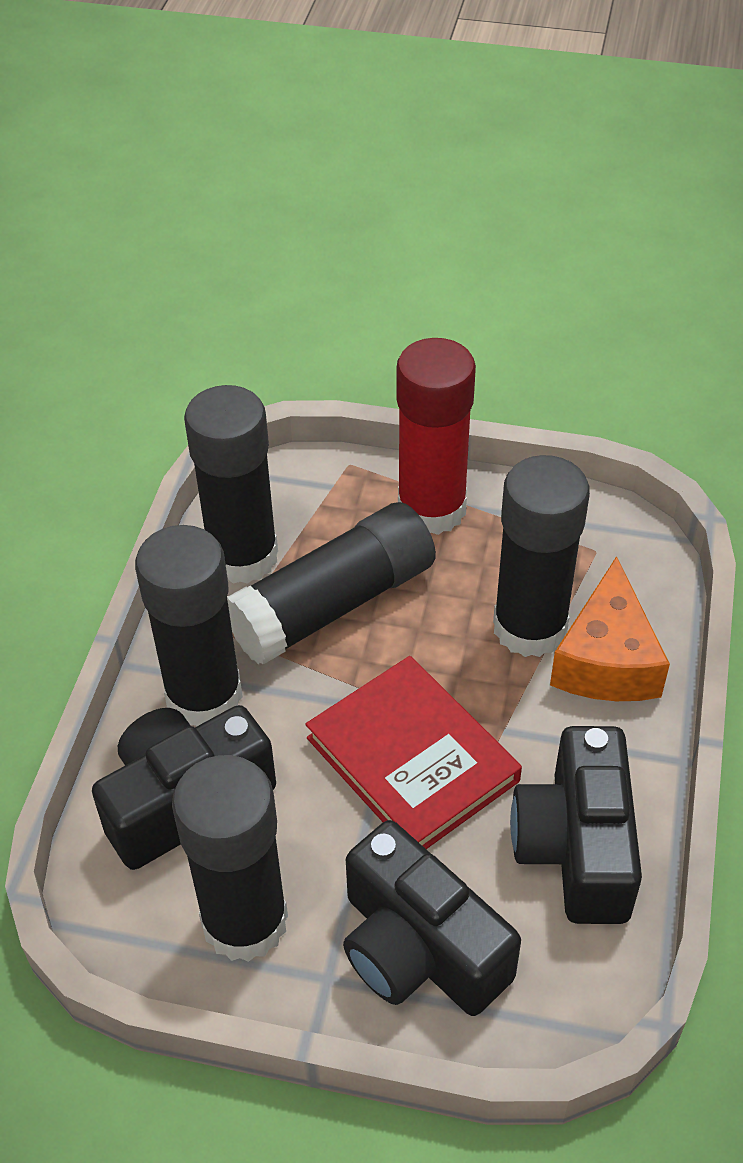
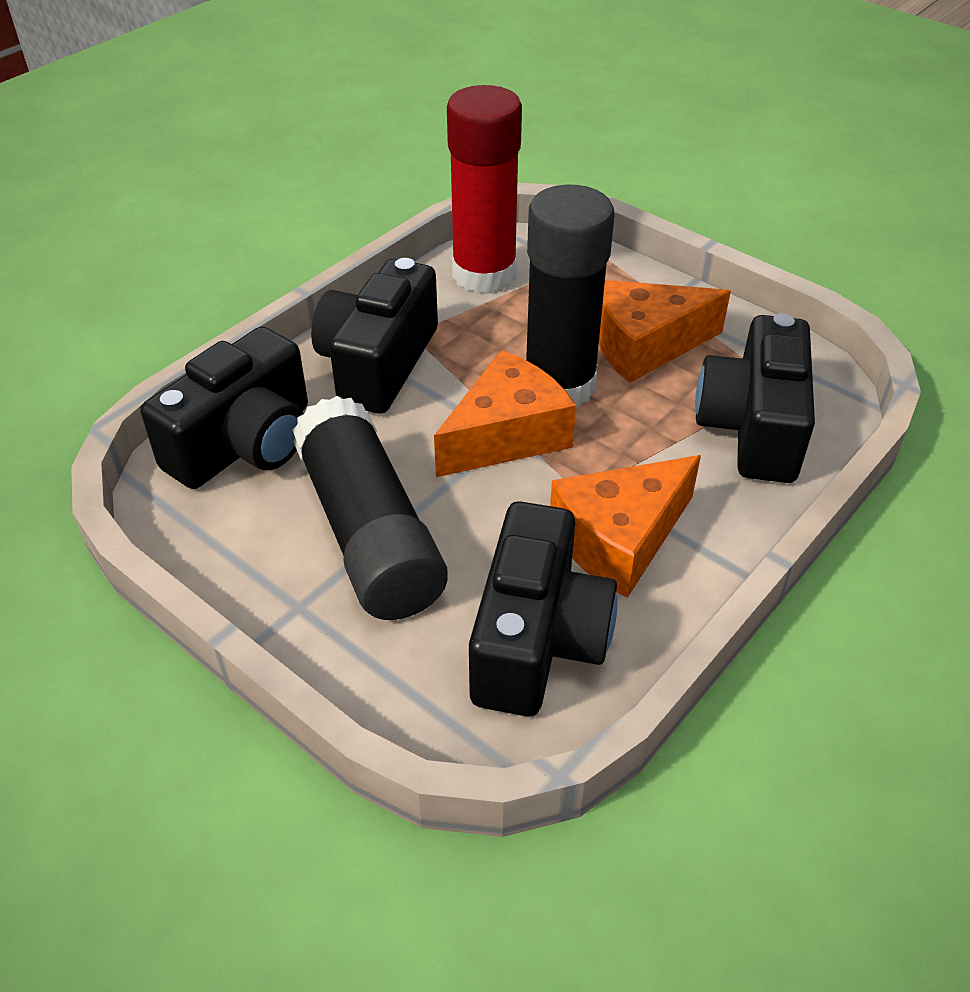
black camera: [92,705,276,870] [343,820,521,1016] [510,726,642,924] = 3 -> [141,326,308,489] [311,258,438,414] [469,501,617,717] [695,313,815,483] = 4
black glue stick: [135,525,243,726] [172,755,288,962] [184,385,278,584] [227,502,436,665] [493,455,590,657] = 5 -> [292,396,448,620] [525,185,615,407] = 2
orange cheese: [550,556,670,701] = 1 -> [434,350,576,477] [550,455,701,598] [599,280,731,383] = 3
red book: [305,656,522,849] = 1 -> none = 0

